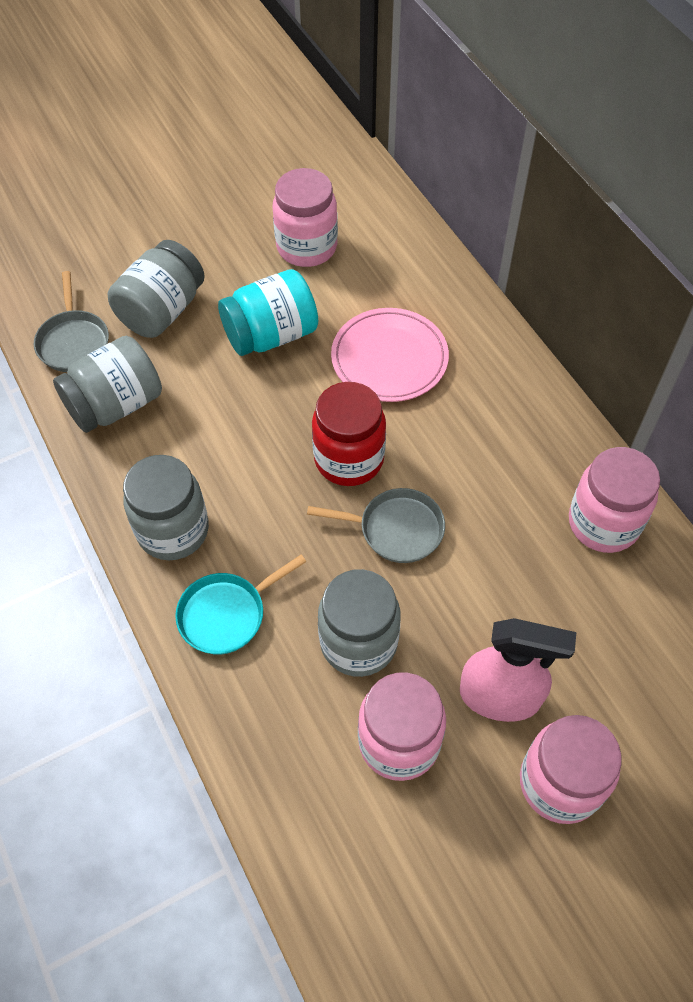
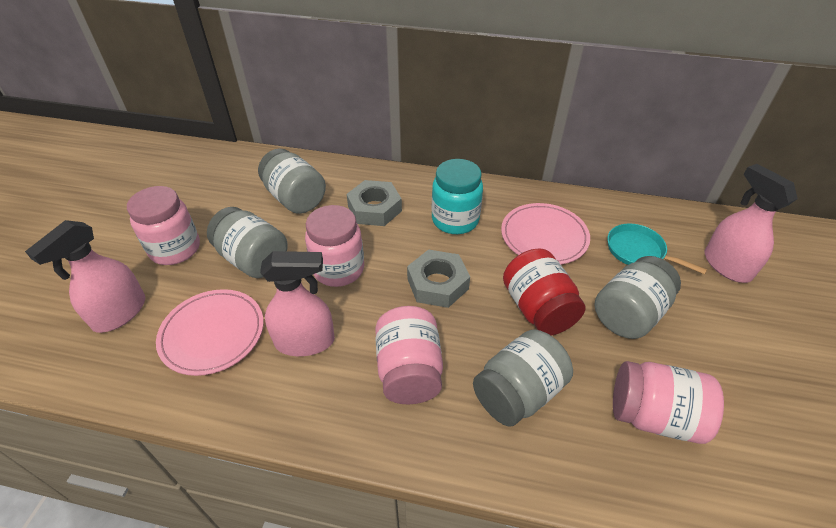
grey nut: none = 0 -> [347,180,402,226] [407,249,470,308] = 2
grey pan: [34,271,109,372] [307,488,445,563] = 2 -> none = 0
pink plate: [331,308,449,402] = 1 -> [156,289,264,376] [501,203,590,264] = 2
pink spray bottle: [460,618,576,722] = 1 -> [25,220,145,333] [260,251,335,356] [705,164,798,283] = 3

